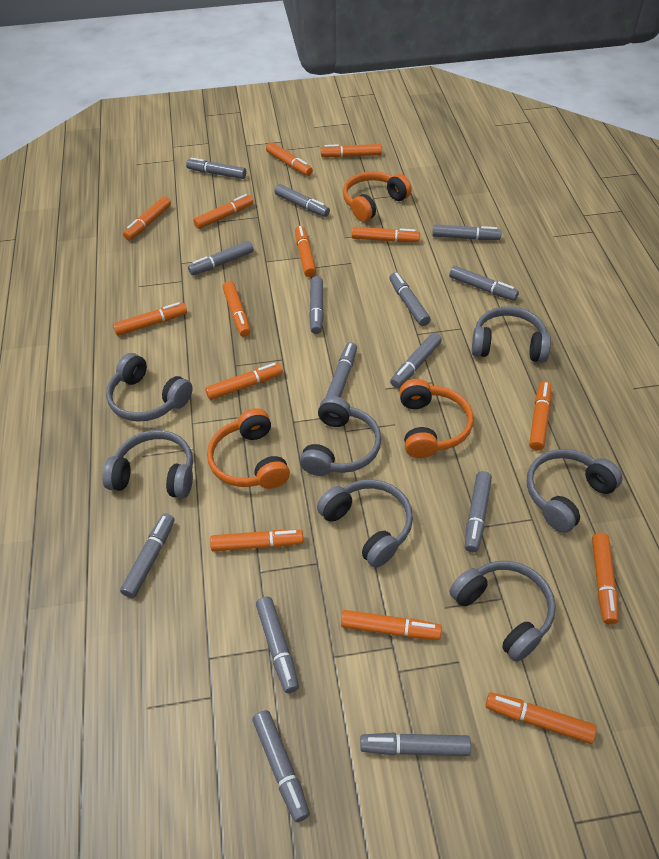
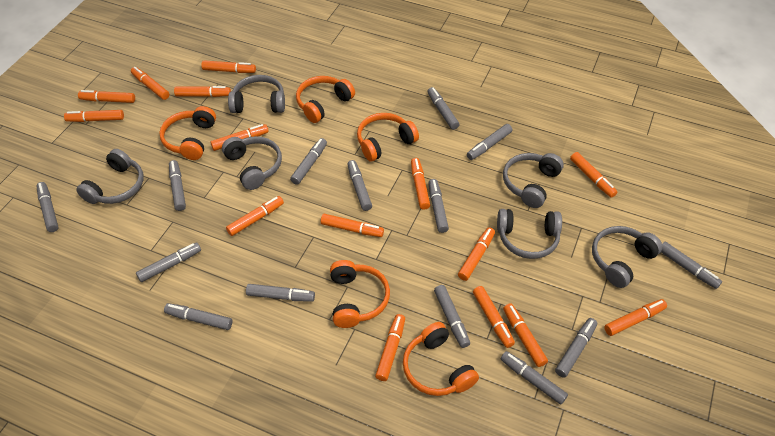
grey headphones: [102,430,193,498] [106,353,193,422] [300,396,382,476] [317,479,413,568] [450,561,556,662] [472,306,551,363] [527,449,623,533] = 7 -> [76,149,144,204] [222,136,282,190] [228,75,285,113] [497,209,562,259] [503,153,564,208] [592,226,663,288] = 6
orange headphones: [207,408,290,489] [343,171,412,222] [400,379,473,458] = 3 -> [159,106,216,160] [296,76,355,123] [330,260,390,328] [357,113,419,162] [403,322,479,396] = 5
orange marker: [113,302,187,336] [123,196,171,240] [193,194,253,229] [205,363,283,400] [210,530,303,552] [222,281,250,337] [266,142,313,176] [295,226,316,277] [321,144,382,158] [341,610,442,640] [352,227,420,242] [486,692,597,744] [529,381,551,451] [592,533,619,625] = 14 -> [64,110,124,122] [78,90,135,103] [131,67,170,100] [174,86,231,97] [201,60,256,73] [210,124,269,151] [226,196,284,236] [321,214,384,237] [375,314,405,381] [411,158,430,210] [458,227,495,281] [473,286,515,348] [503,303,548,367] [570,152,617,198] [604,299,667,336] = 15

